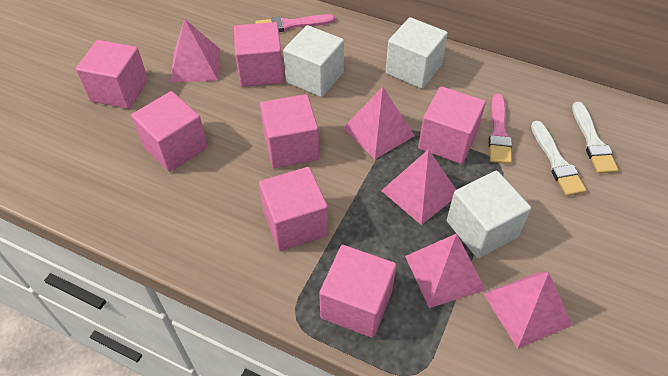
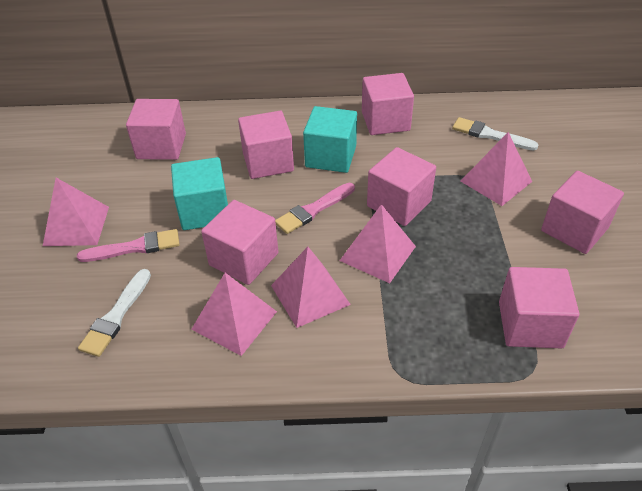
turquoise cube: none = 0 -> [171,157,228,230] [303,106,357,173] = 2
white cube: [283,25,344,97] [386,17,448,89] [447,171,531,258] = 3 -> none = 0

